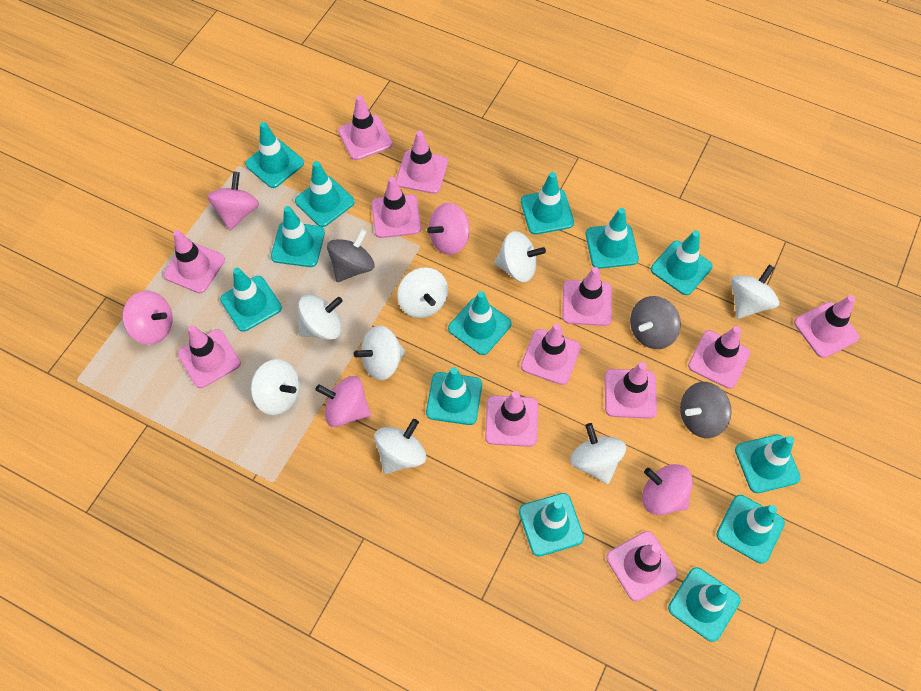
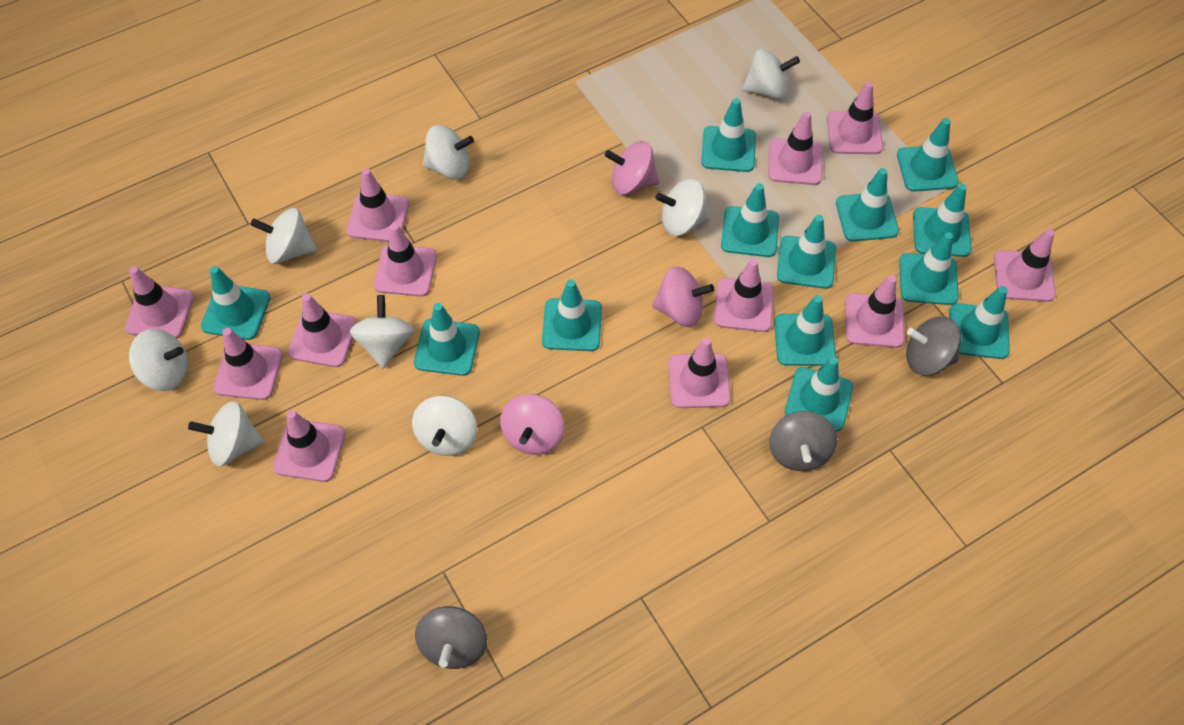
pink spinning top: [122,291,173,345] [207,172,259,230] [315,376,371,427] [427,203,470,255] [642,464,693,515] = 5 -> [500,394,565,455] [605,141,659,195] [652,266,714,327] = 3

